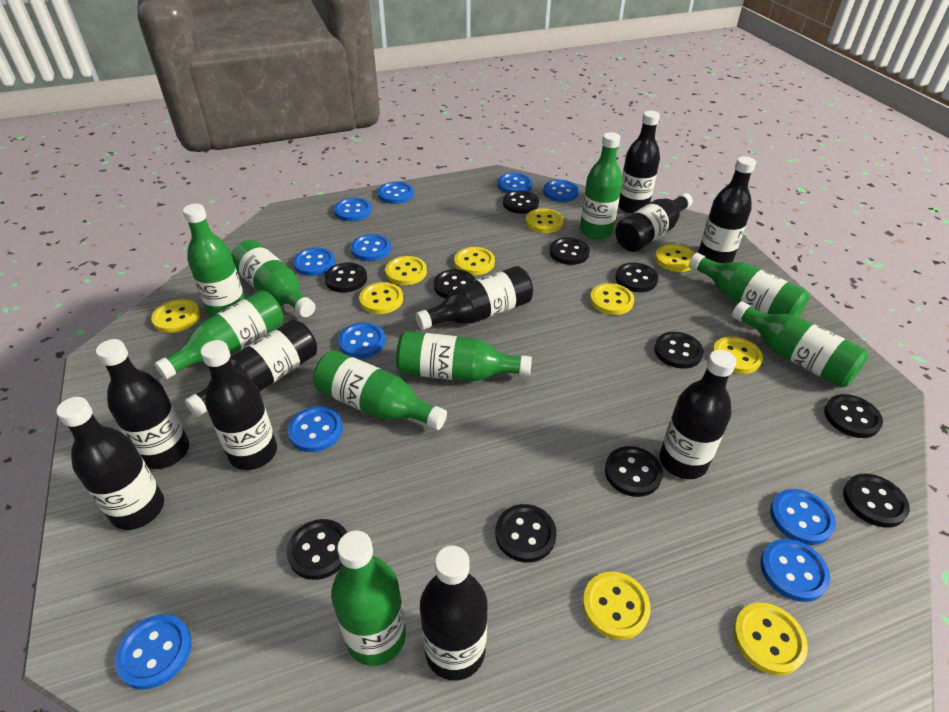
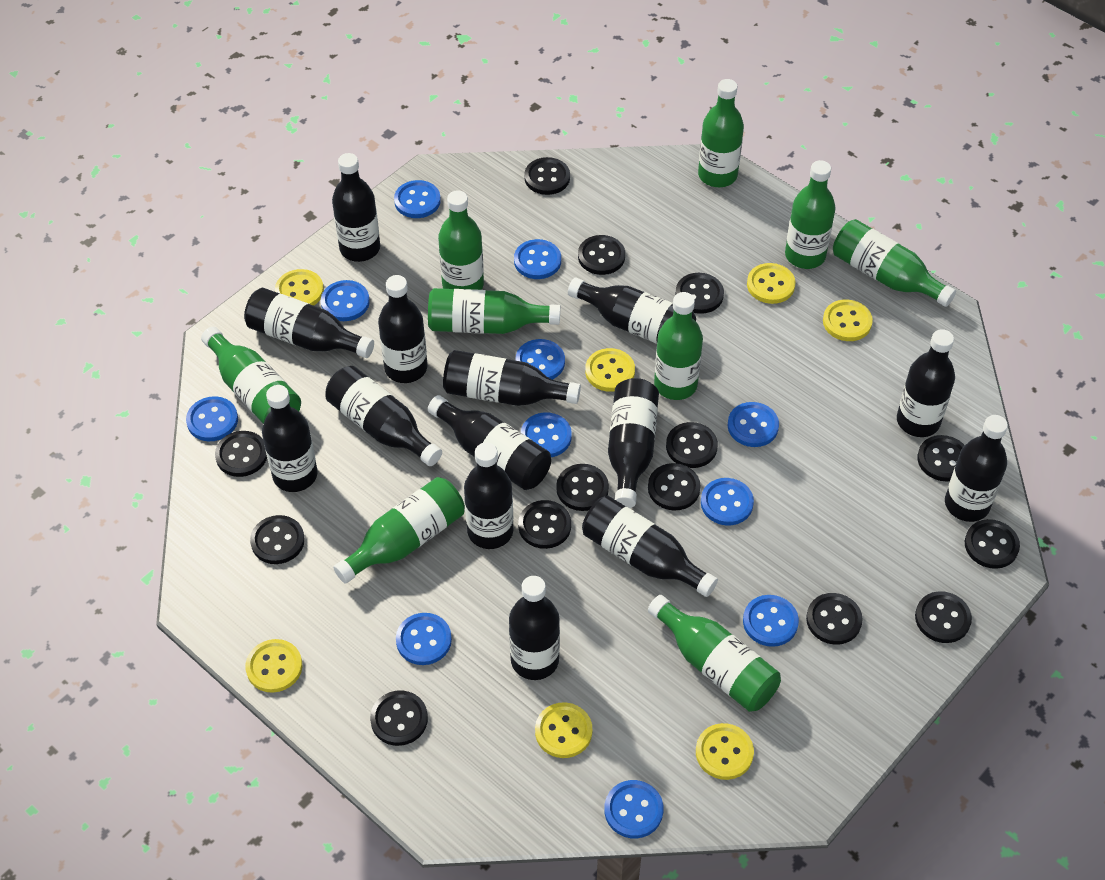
black bottle: [56,397,164,530] [96,339,189,469] [185,319,317,417] [200,340,277,470] [415,266,533,330] [420,546,487,681] [615,193,693,252] [618,111,660,214] [660,350,736,479] [698,156,756,263] = 10 -> [244,288,374,358] [262,385,318,492] [325,366,442,466] [332,153,380,262] [378,275,428,383] [428,395,551,490] [443,350,581,406] [464,443,513,549] [509,576,560,680] [568,278,696,344] [582,496,718,597] [608,378,659,508] [897,329,955,437] [945,415,1008,522] = 14
black button: [287,519,348,580] [324,263,367,293] [434,269,475,299] [495,504,557,563] [503,191,539,214] [549,237,590,265] [605,446,663,497] [615,263,658,292] [654,332,704,369] [824,394,883,438] [843,474,910,528] = 11 -> [215,431,267,477] [250,515,305,564] [370,691,428,746] [518,500,571,549] [524,157,570,195] [556,464,609,511] [578,235,625,275] [648,463,701,510] [666,422,718,468] [675,273,724,314] [806,593,863,645] [915,591,972,643] [917,435,965,481] [965,519,1020,569] = 14
yellow button: [151,299,200,333] [359,282,403,314] [385,256,427,285] [454,247,495,275] [526,208,563,233] [583,572,651,640] [590,283,634,315] [655,244,695,272] [712,336,763,374] [733,603,808,675] = 10 -> [245,639,302,693] [275,269,324,306] [535,702,592,758] [585,348,635,392] [696,723,754,780] [747,263,796,304] [823,299,873,341] = 7

